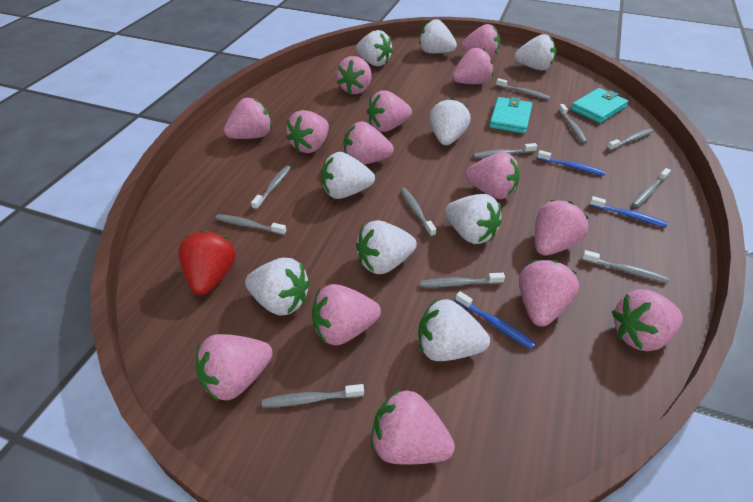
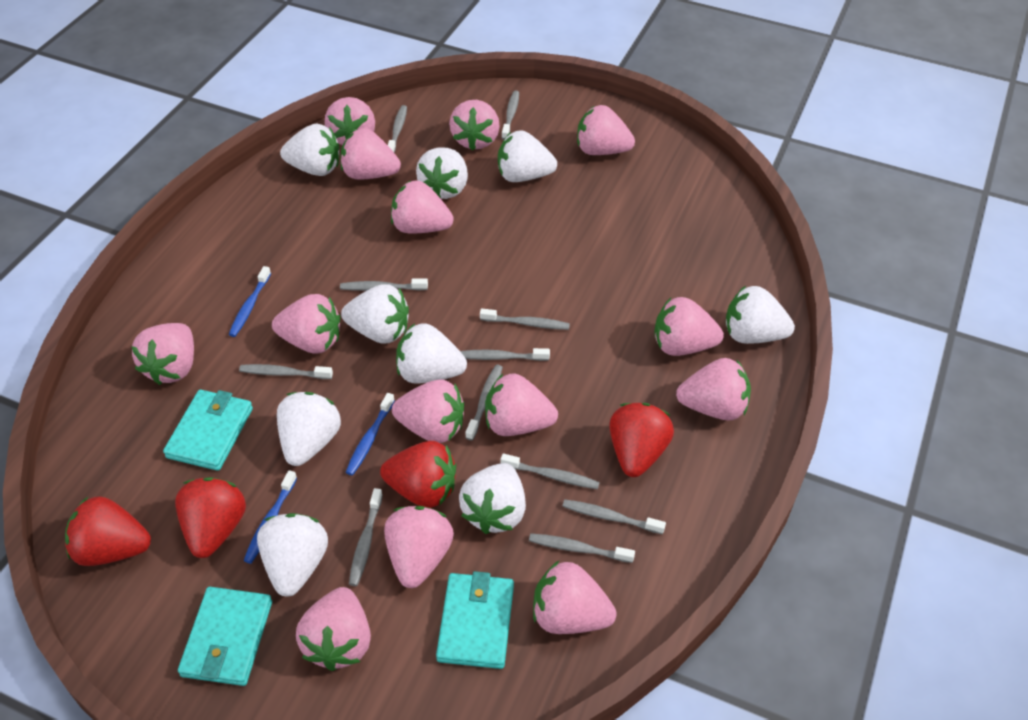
red strawberry: [178,230,236,295] = 1 -> [65,496,151,566] [175,477,246,558] [380,441,456,508] [609,403,674,477] = 4
turquoise wallet: [489,97,532,134] [571,88,628,123] = 2 -> [163,390,253,471] [178,587,272,686] [436,571,514,669] = 3

